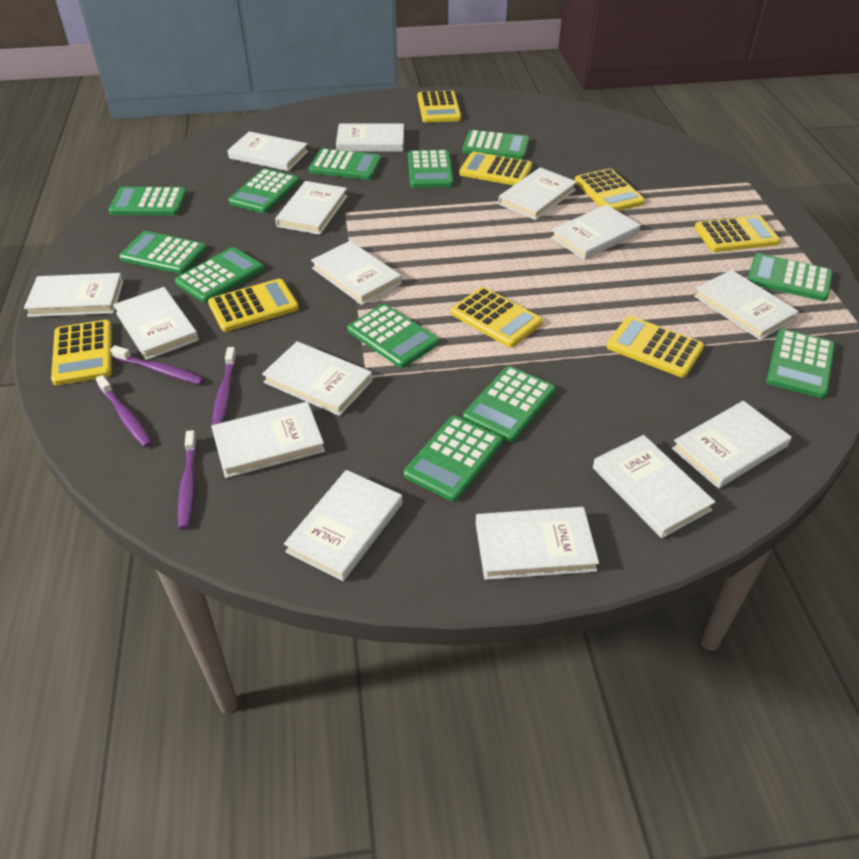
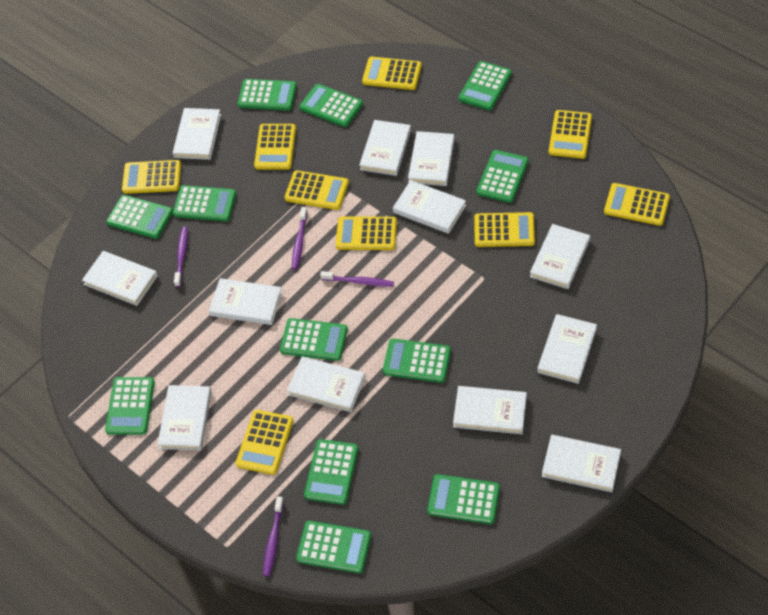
white book: [24,273,123,317] [113,287,199,360] [211,402,325,478] [227,131,308,171] [262,341,373,416] [275,181,348,235] [284,470,402,581] [311,241,402,305] [336,123,404,152] [476,507,599,580] [498,167,577,220] [551,204,640,260] [593,435,715,538] [672,401,792,488] [694,270,799,340] = 15 -> [82,251,158,306] [157,385,212,451] [173,108,221,160] [209,278,282,325] [287,356,365,412] [359,120,411,176] [393,180,466,234] [408,131,455,186] [453,386,527,434] [530,224,590,289] [537,314,597,384] [542,435,621,492] = 12
yellow calculator: [51,320,112,385] [208,279,299,332] [418,90,461,123] [451,287,543,347] [459,152,532,185] [575,168,645,211] [607,316,704,377] [694,215,780,252] = 8 -> [122,160,181,194] [236,410,293,475] [254,124,296,170] [285,170,349,210] [336,216,397,250] [362,57,422,90] [474,212,535,247] [549,110,592,159] [604,183,670,226] = 9

